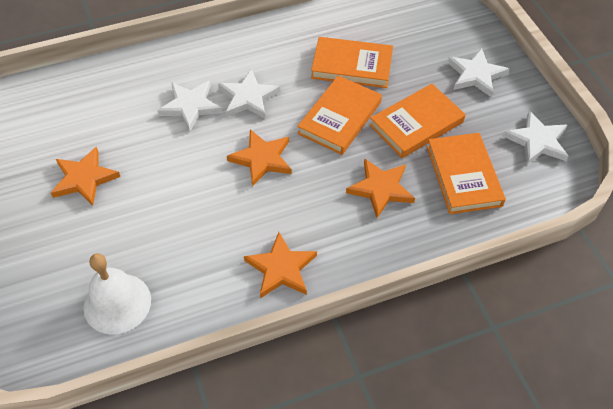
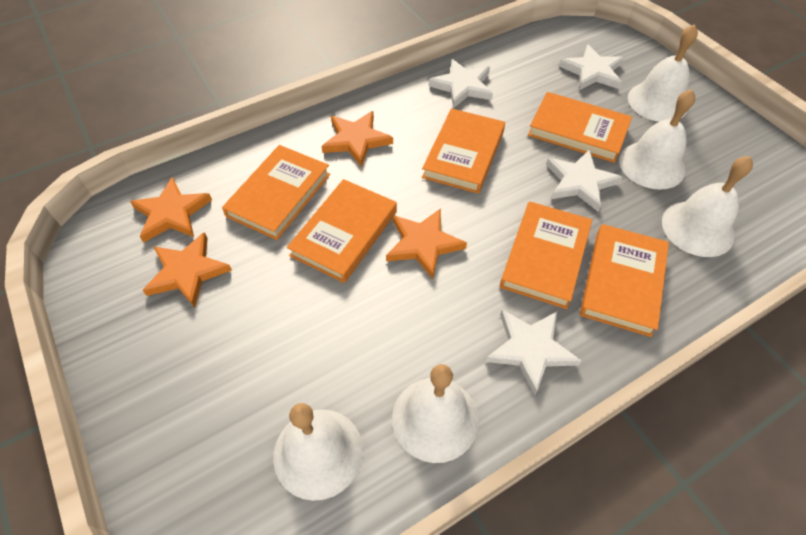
orange book: [297,75,382,155] [311,37,393,88] [370,84,466,158] [427,133,506,214] = 4 -> [222,145,330,240] [287,179,397,283] [422,108,505,194] [500,201,592,309] [528,92,632,163] [580,224,669,337] = 6
white bell: [83,253,151,335] = 1 -> [273,403,363,501] [392,364,479,463] [619,89,695,190] [628,24,698,122] [662,156,753,257] = 5

